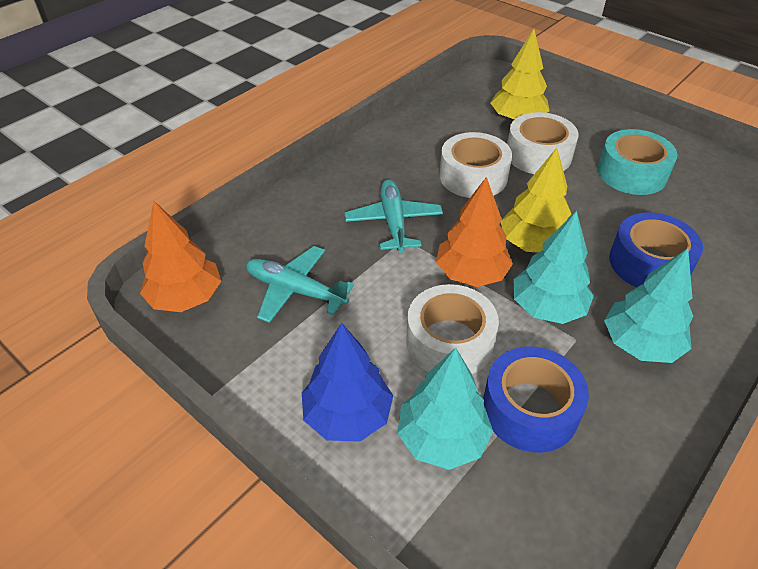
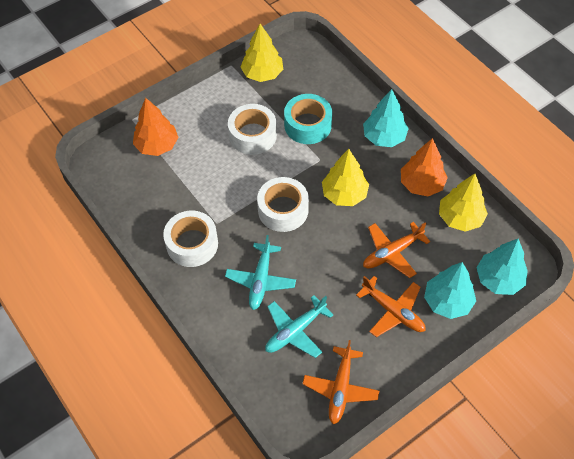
blue tape: [483,347,589,452] [609,212,703,287] = 2 -> none = 0
blue tree: [302,323,393,442] = 1 -> none = 0
orange plane: none = 0 -> [303,340,379,424] [356,276,426,337] [363,222,430,278] = 3
yellow tree: [491,29,550,121] [501,148,571,253] = 2 -> [241,24,283,82] [322,149,369,206] [439,174,488,232] = 3

